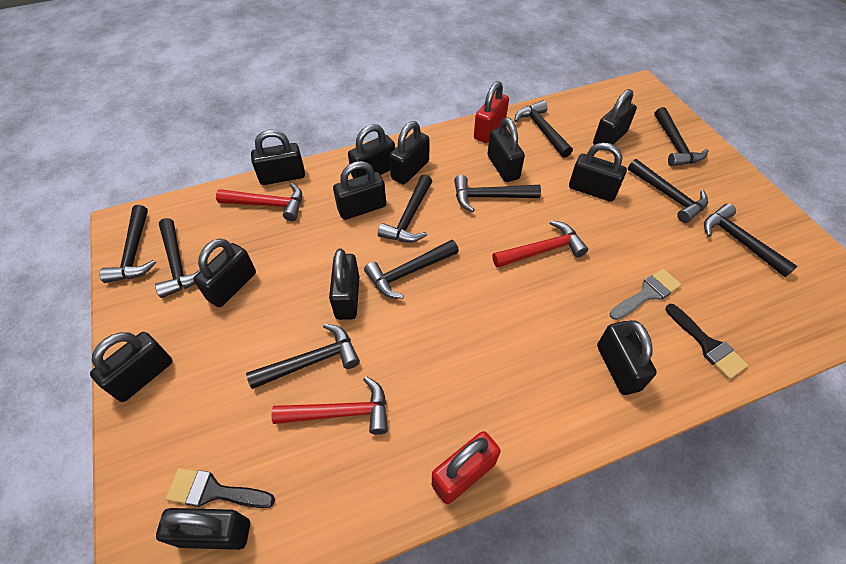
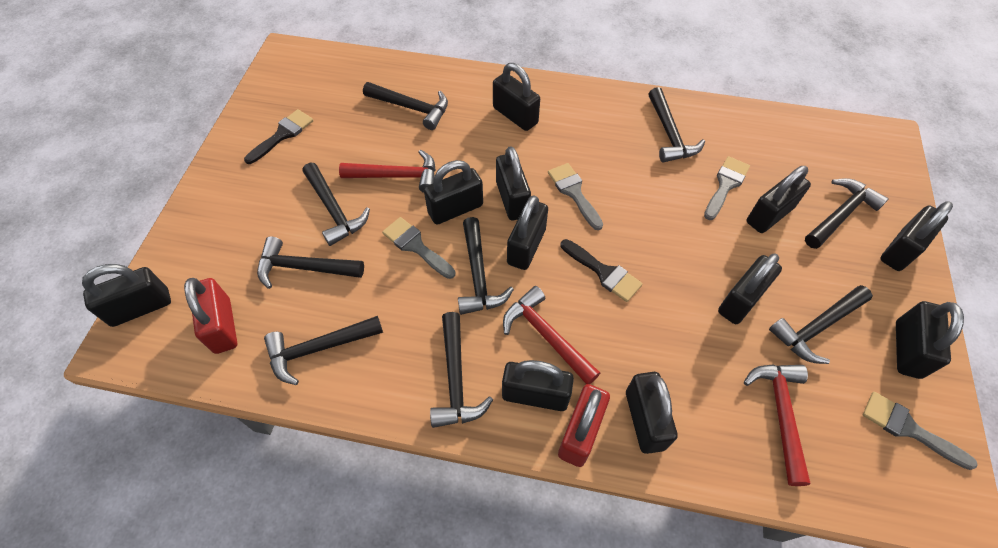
black hammer: [99,205,156,283] [155,218,200,298] [246,323,360,389] [364,240,459,299] [378,175,432,243] [454,175,541,212] [514,101,573,158] [628,159,708,223] [654,107,708,166] [704,203,797,277] = 10 -> [257,236,364,289] [264,316,383,385] [303,163,370,246] [363,82,448,130] [430,312,493,428] [458,217,514,315] [649,87,705,162] [769,285,873,364] [805,178,889,249] = 9
black padlock: [90,332,173,402] [156,508,250,550] [193,238,256,307] [251,130,305,185] [329,249,359,320] [333,161,386,220] [348,124,395,178] [389,121,429,185] [487,117,525,182] [569,143,627,202] [593,89,637,145] [597,320,657,395] = 12 -> [82,264,171,327] [424,160,483,224] [493,63,540,131] [496,146,531,220] [502,360,574,411] [507,195,548,270] [626,372,678,454] [718,254,782,324] [747,166,811,233] [880,201,953,271] [896,301,964,379] = 11
grey brush: [609,269,682,320] = 1 -> [382,217,455,279] [548,163,603,230] [704,156,750,220] [863,392,978,470] = 4

